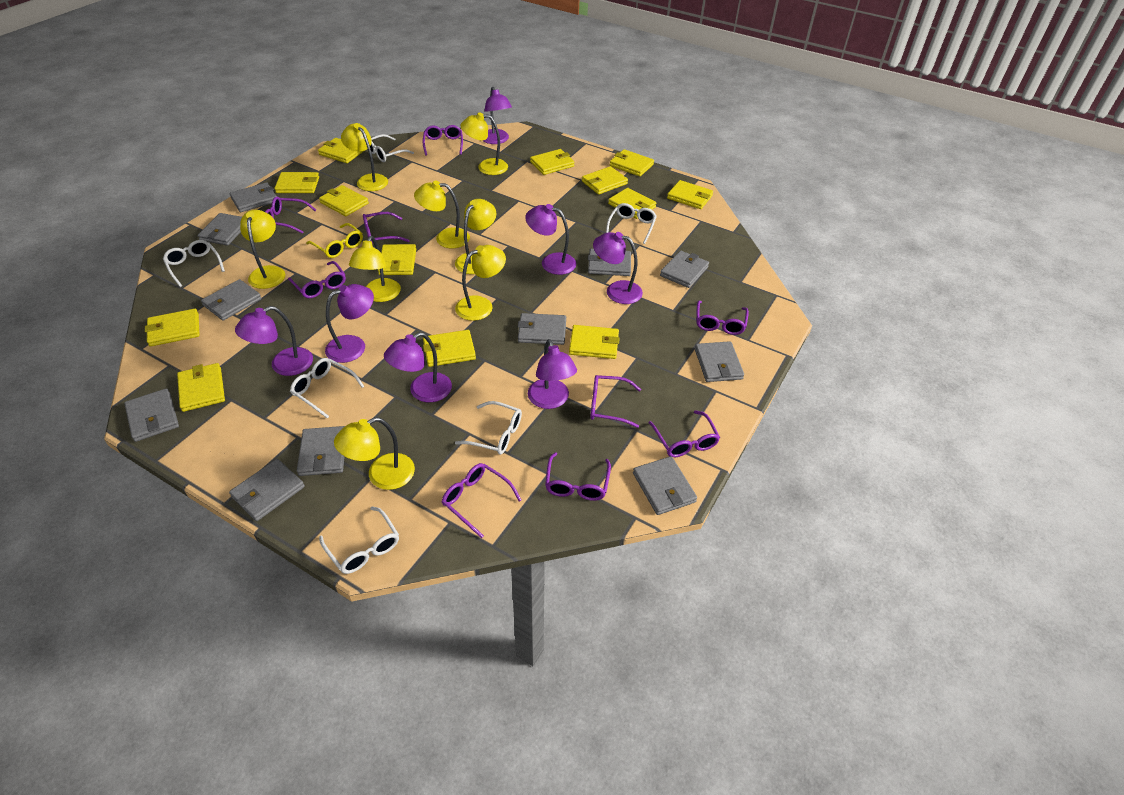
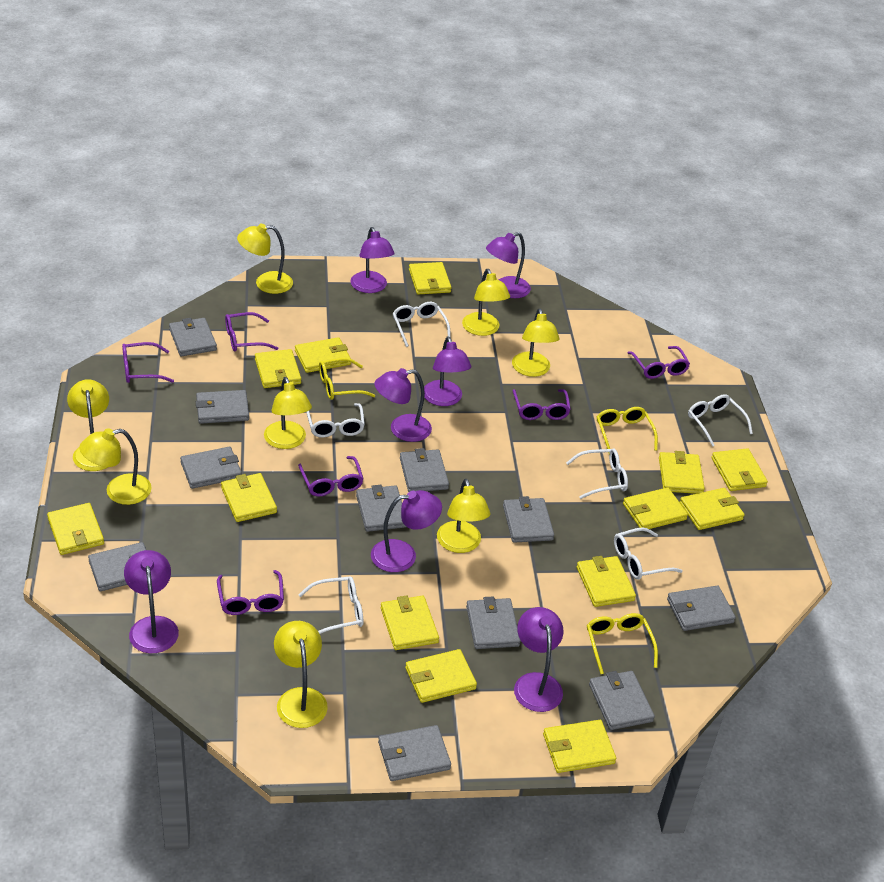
purple glasses: [265,197,316,234] [288,261,346,298] [363,212,410,245] [423,125,463,156] [442,463,521,538] [545,452,611,501] [590,375,641,428] [649,410,720,457] [696,301,749,335] = 9 -> [122,342,174,383] [217,570,284,615] [225,312,278,351] [298,456,364,496] [513,389,571,420] [628,346,690,379] = 6
yellow glasses: [306,223,363,258] = 1 -> [319,358,375,400] [587,613,658,674] [597,407,658,454] = 3

